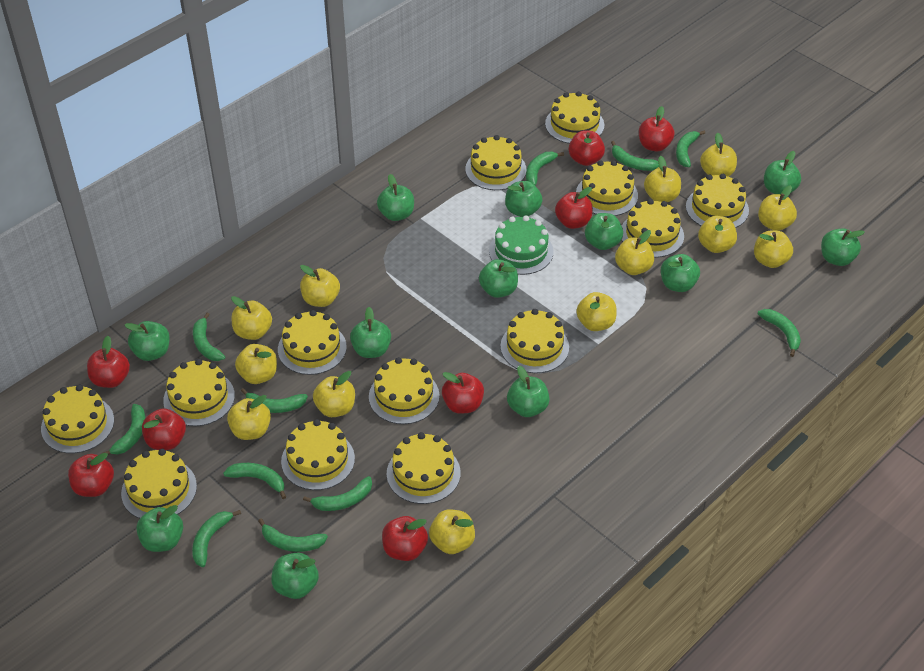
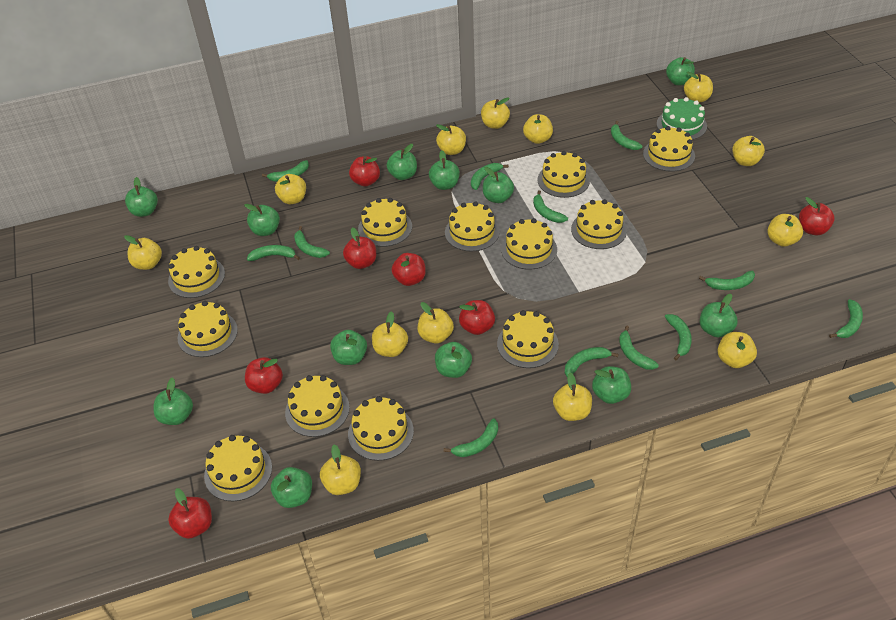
green banana: [103,404,145,455] [192,510,241,567] [193,313,225,361] [223,463,286,499] [241,388,308,413] [258,519,328,552] [303,476,372,511] [526,152,564,186] [611,141,659,171] [676,131,705,167] [758,309,801,357] = 11 -> [247,245,300,261] [262,160,309,182] [294,226,330,258] [444,418,498,457] [471,163,509,190] [533,190,568,223] [565,347,619,377] [611,121,642,150] [619,325,659,370] [665,314,692,360] [699,271,755,290] [829,299,863,338] = 12
red apple: [68,453,114,497] [87,336,130,388] [142,408,186,450] [382,516,428,561] [442,372,484,414] [555,187,593,229] [568,130,605,166] [639,106,675,152] = 8 -> [168,488,212,539] [245,357,283,394] [343,227,376,269] [349,156,380,187] [392,253,426,286] [459,300,495,335] [799,197,835,235] = 7
yellow cake: [41,385,114,453] [121,449,197,519] [163,359,235,426] [278,310,347,375] [281,419,355,490] [369,357,440,424] [387,432,461,504] [465,135,526,190] [500,309,569,373] [545,91,604,144] [576,160,638,216] [622,199,684,258] [686,174,749,228] = 13 -> [168,246,225,298] [177,301,238,357] [204,435,272,501] [285,375,350,437] [348,396,414,461] [358,198,412,247] [445,201,500,251] [497,310,559,368] [501,218,557,270] [538,151,590,198] [571,199,627,249] [643,126,695,172] = 12

